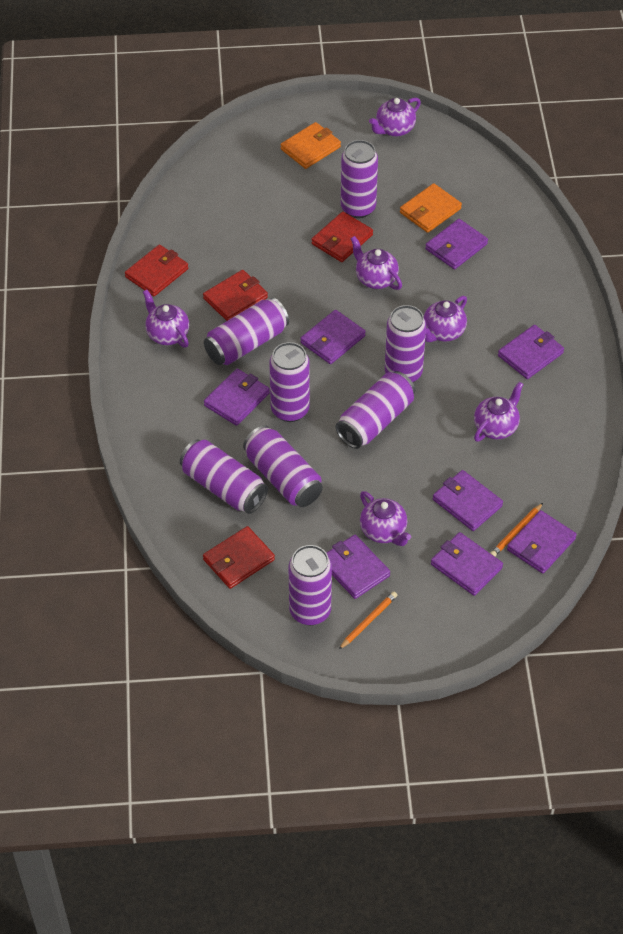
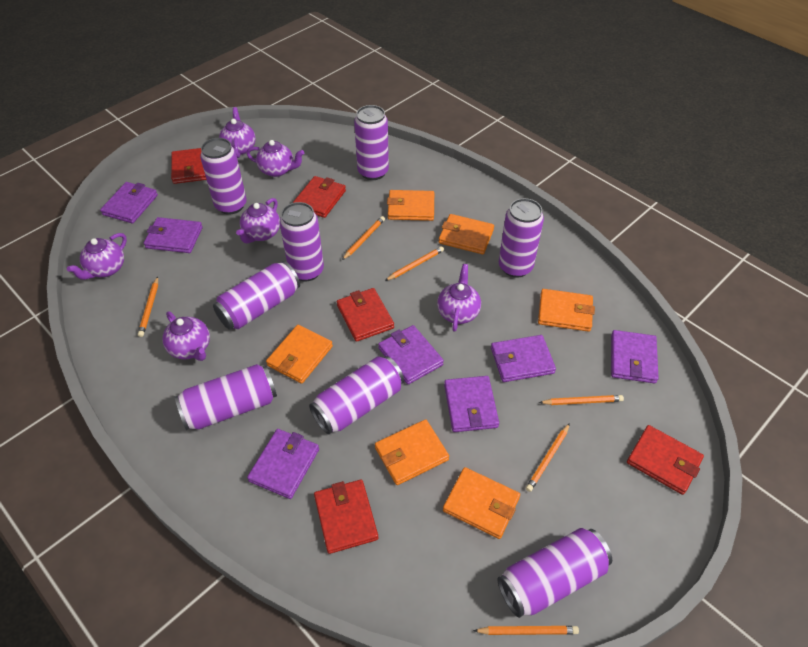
orange pencil: [338,592,397,650] [490,503,543,557] = 2 -> [138,277,158,337] [342,216,385,260] [385,246,444,281] [473,626,579,635] [526,423,570,492] [539,395,624,405] = 6
orange wallet: [280,122,341,169] [400,183,462,233] = 2 -> [266,325,333,384] [375,419,449,485] [387,190,434,221] [439,214,494,254] [443,467,520,539] [538,289,595,332] = 6
purple wallet: [204,369,270,426] [300,310,366,364] [327,535,390,599] [425,219,488,269] [431,532,503,596] [433,470,503,531] [498,325,564,379] [507,510,577,574] = 8 -> [100,182,158,224] [144,217,203,253] [247,429,319,499] [378,325,444,384] [444,376,499,432] [491,335,556,382] [611,330,659,384] = 7
red wallet: [125,244,188,296] [203,270,268,321] [203,526,275,589] [311,212,373,262] = 4 -> [171,148,207,184] [293,176,346,218] [314,480,378,554] [337,288,394,342] [627,425,704,495] = 5

